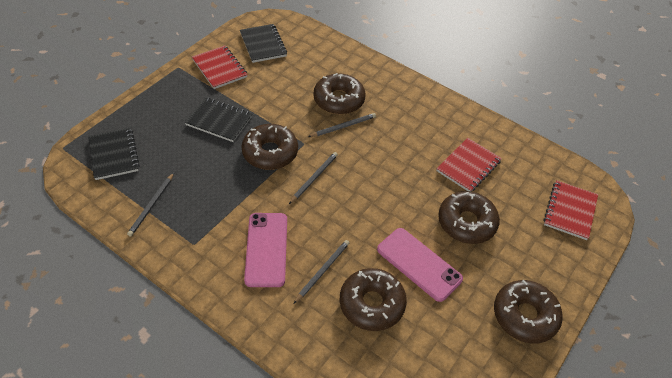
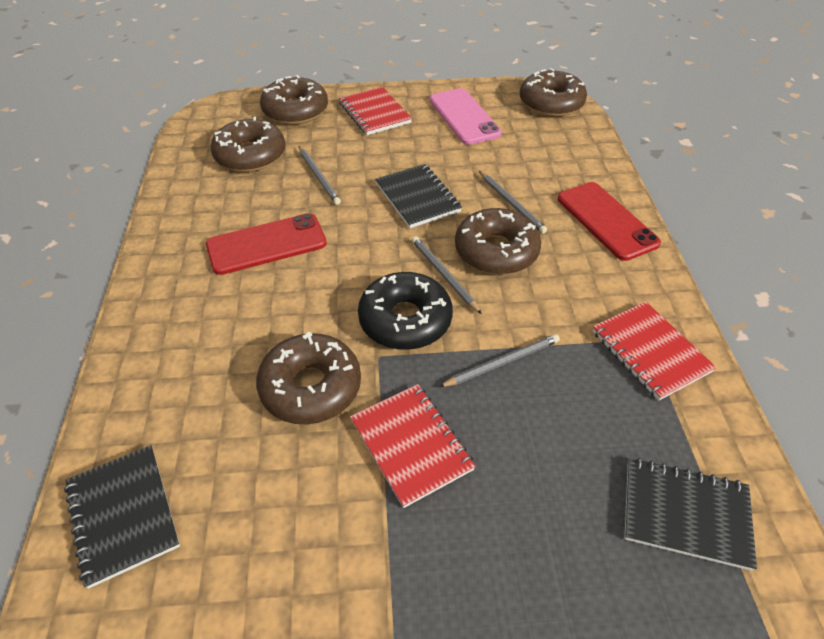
black donut: none = 0 -> [358,272,453,350] = 1
pink phone: [244,213,287,287] [377,228,463,302] = 2 -> [429,88,502,145] = 1
red phone: none = 0 -> [206,213,327,275] [557,182,661,261] = 2

